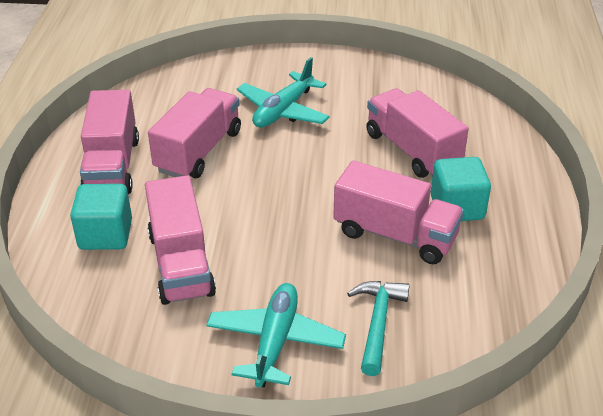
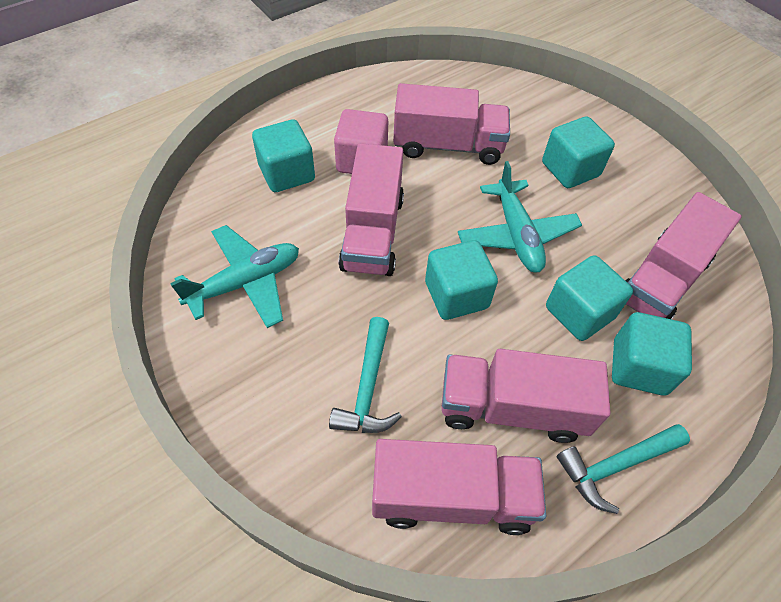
pink cube: none = 0 -> [334,109,388,174] = 1
turquoise cube: [70,184,132,250] [431,157,491,221] = 2 -> [252,119,315,192] [425,240,498,320] [542,116,615,188] [546,255,633,341] [612,312,692,395] = 5
turquoise hammer: [347,281,410,376] = 1 -> [329,317,402,433] [557,424,690,514] = 2

